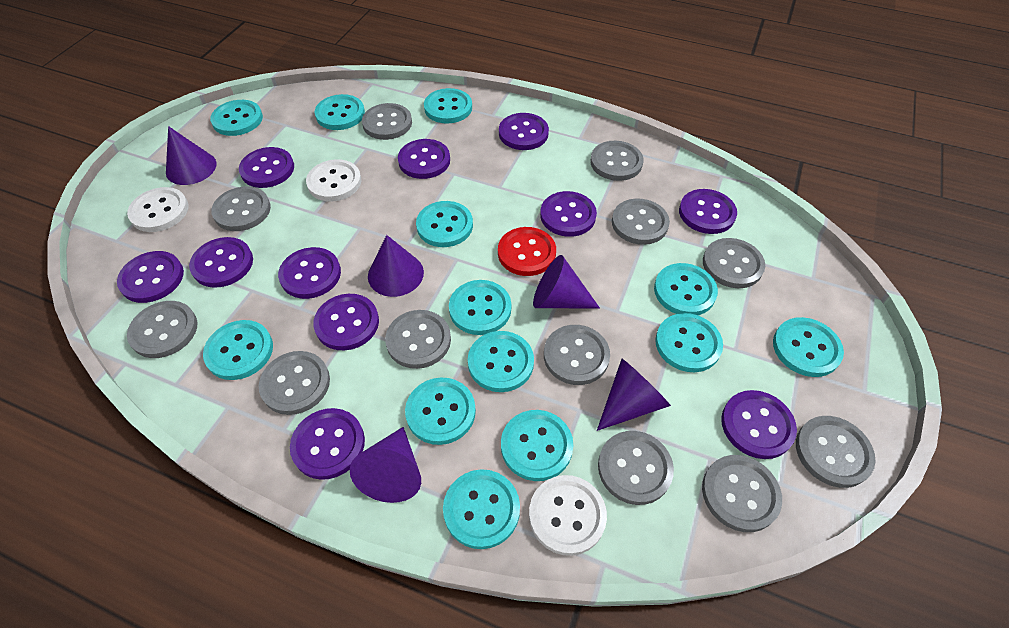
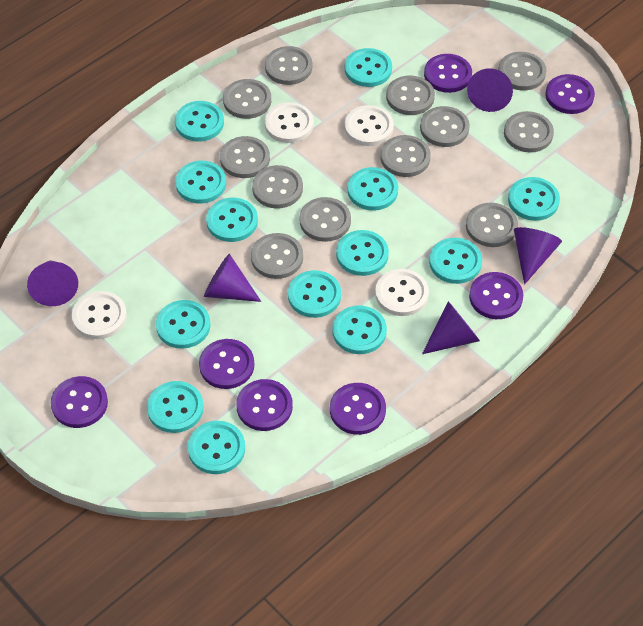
purple button: [117,251,184,303] [189,237,253,288] [239,147,294,188] [278,247,341,299] [290,408,365,480] [313,294,379,350] [398,139,450,179] [499,113,549,150] [540,191,597,237] [679,189,737,234] [721,390,797,459] = 11 -> [51,376,108,428] [199,339,254,389] [236,379,293,431] [330,383,386,435] [424,54,472,93] [469,272,523,319] [546,74,595,114] = 7
red button: [498,227,556,276] = 1 -> none = 0
white button: [127,187,189,232] [306,159,361,201] [529,475,607,556] = 3 -> [72,291,127,339] [265,102,314,143] [344,105,394,146] [375,269,429,316] = 4

